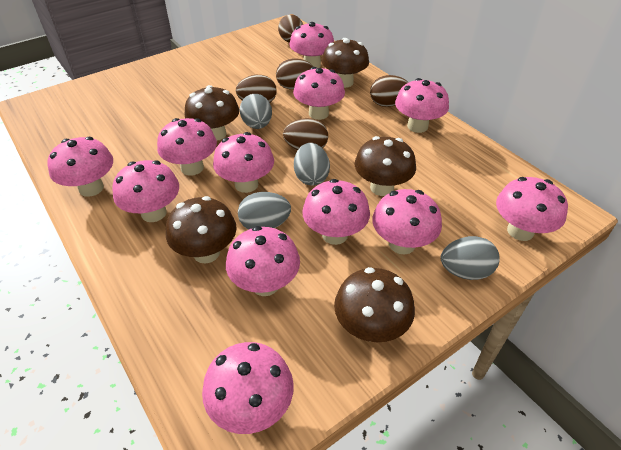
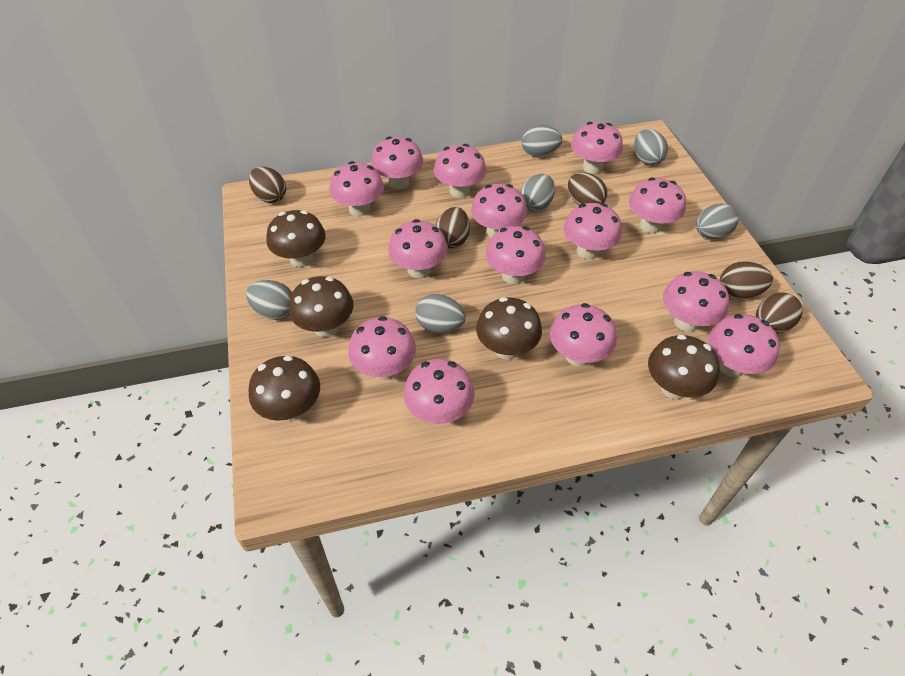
grey egg: [238,192,291,230] [240,94,272,129] [294,143,330,186] [441,236,500,280] = 4 -> [246,280,292,320] [415,294,466,333] [520,174,555,212] [522,125,562,157] [634,129,668,166] [696,204,739,239] = 6
pink mushroom: [47,137,113,197] [112,160,179,222] [157,118,217,176] [202,342,294,434] [213,132,274,193] [226,226,300,296] [289,22,334,68] [293,67,345,120] [302,179,370,245] [372,189,442,255] [395,78,449,133] [496,177,568,241] = 12 -> [329,161,384,216] [348,316,416,380] [371,136,423,190] [388,219,448,278] [404,359,475,424] [434,144,487,198] [471,184,527,238] [486,226,546,284] [550,303,617,366] [563,203,622,259] [571,122,623,174] [629,177,686,233] [663,271,729,332] [708,314,780,377] = 14

